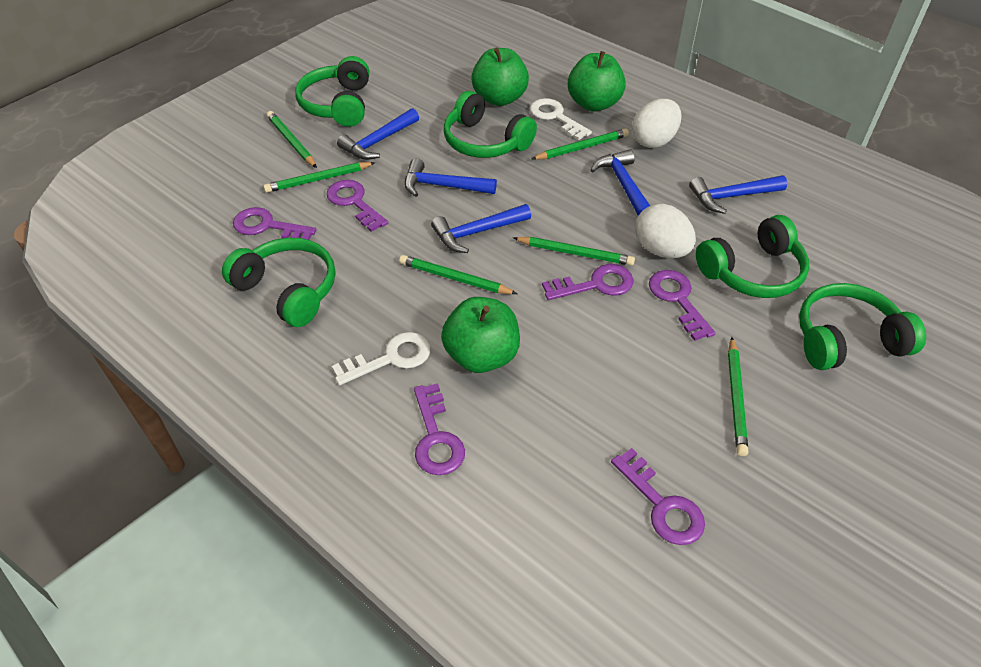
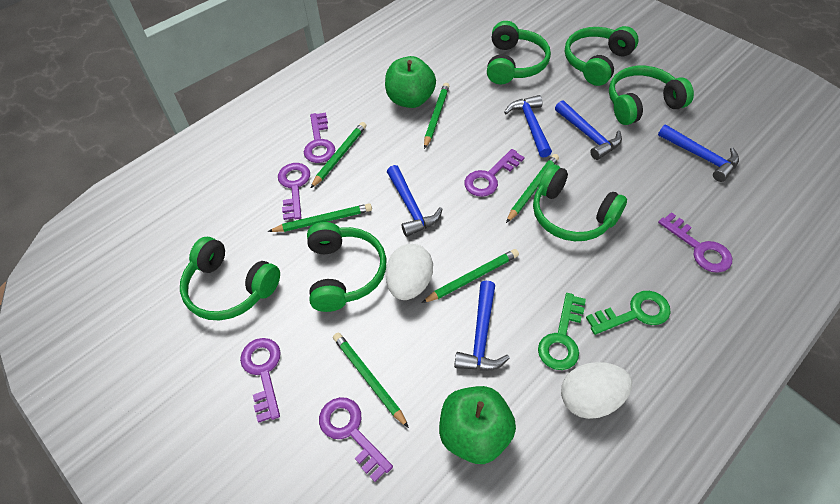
green apple: [441,297,520,373] [471,47,529,106] [568,51,626,111] = 3 -> [385,56,436,108] [439,386,516,464] = 2
green headphones: [222,238,335,327] [295,56,369,127] [444,91,537,158] [696,215,809,298] [799,283,926,370] = 5 -> [180,237,280,320] [307,222,387,312] [487,21,551,84] [533,164,627,241] [565,26,639,86] [609,66,694,125] = 6
green key: none = 0 -> [538,293,586,370] [586,291,671,335] = 2
white key: [332,332,431,385] [530,98,592,140] = 2 -> none = 0

